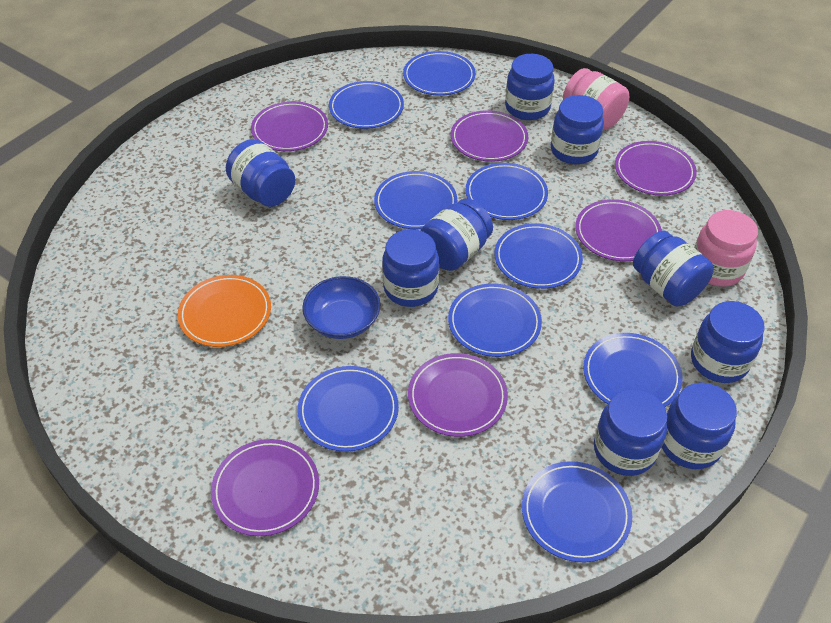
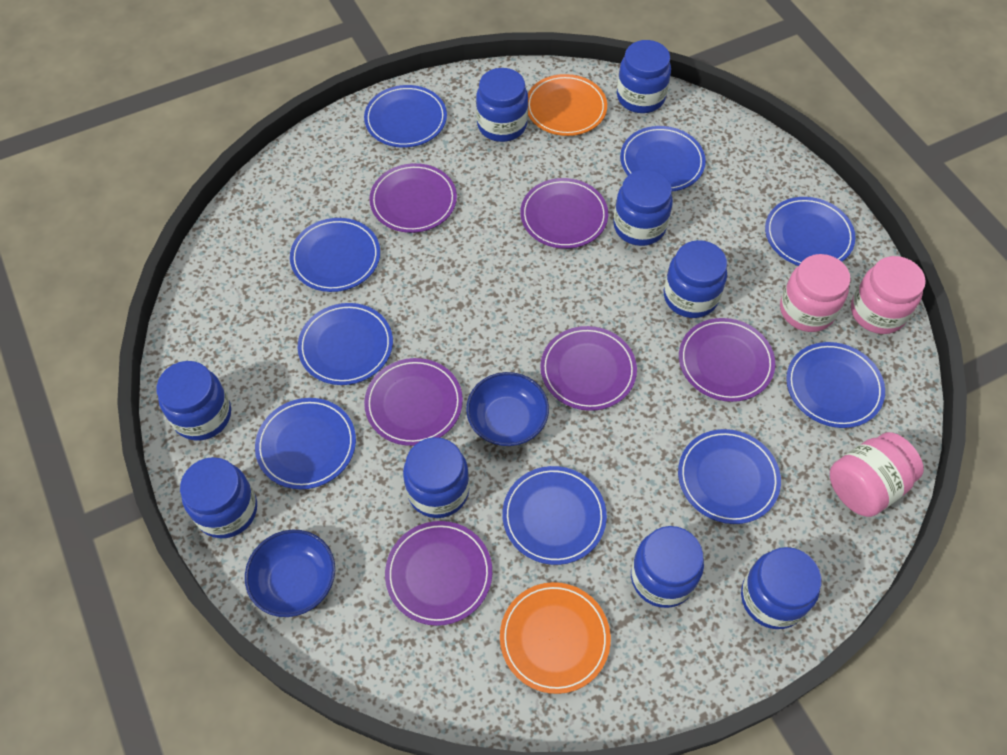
blue bowl: [302,276,380,339] = 1 -> [245,530,335,617] [466,372,549,446] = 2
orange plate: [178,275,271,347] = 1 -> [500,582,611,694] [528,74,607,136] = 2
pink jar: [563,68,629,130] [694,210,758,287] = 2 -> [780,254,851,332] [830,432,924,517] [851,256,926,334] = 3

